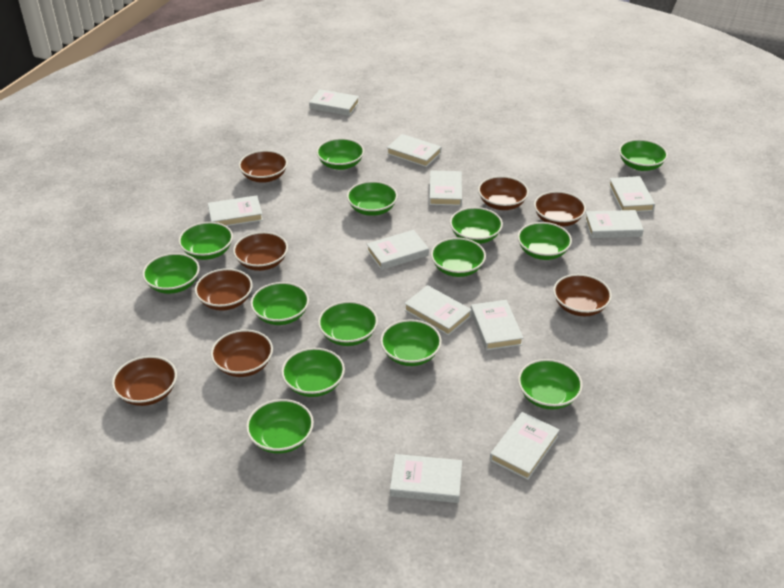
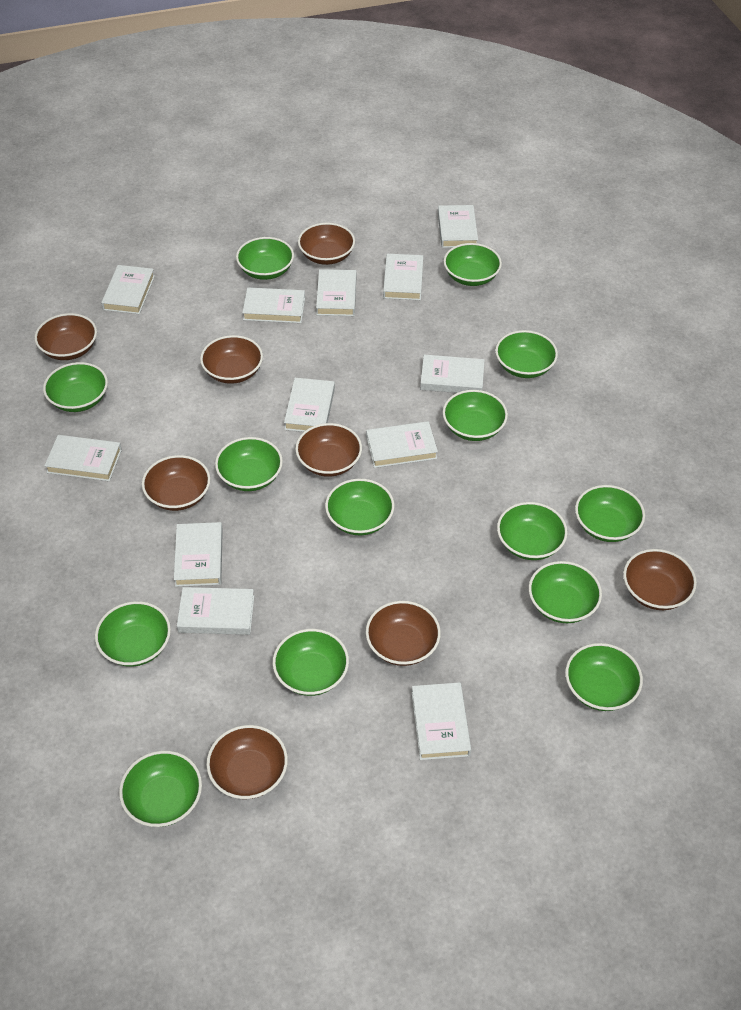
white book: [208,195,263,226] [309,89,359,116] [367,230,429,270] [387,134,441,167] [390,454,462,503] [404,285,472,336] [429,170,462,206] [471,300,523,351] [490,412,560,480] [585,210,644,238] [609,176,655,212] = 11 -> [45,435,122,481] [101,265,155,314] [174,522,223,587] [177,587,254,635] [242,287,305,323] [284,378,335,432] [316,269,356,316] [366,421,438,468] [383,254,423,300] [412,682,471,760] [420,355,485,393] [438,205,478,248] = 12

